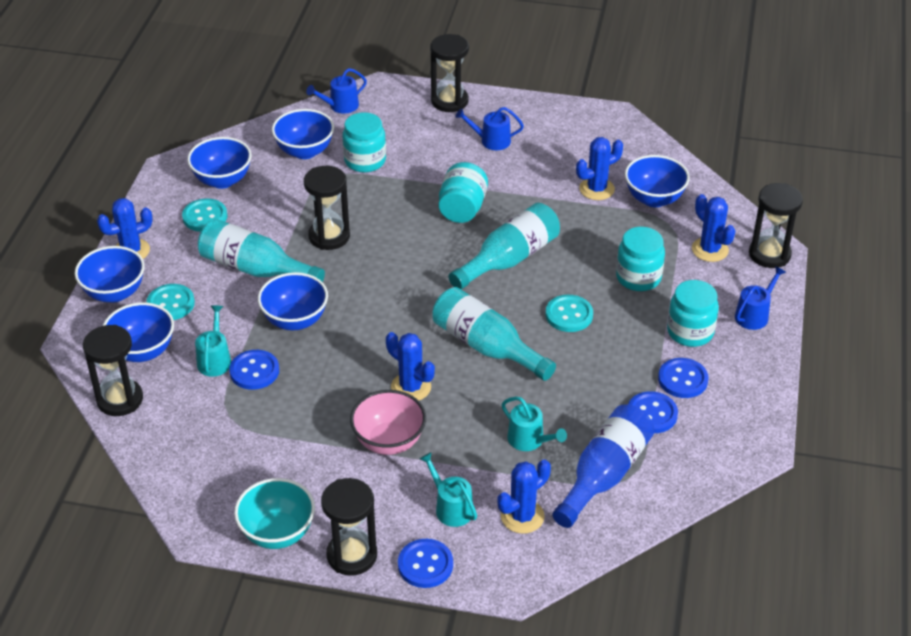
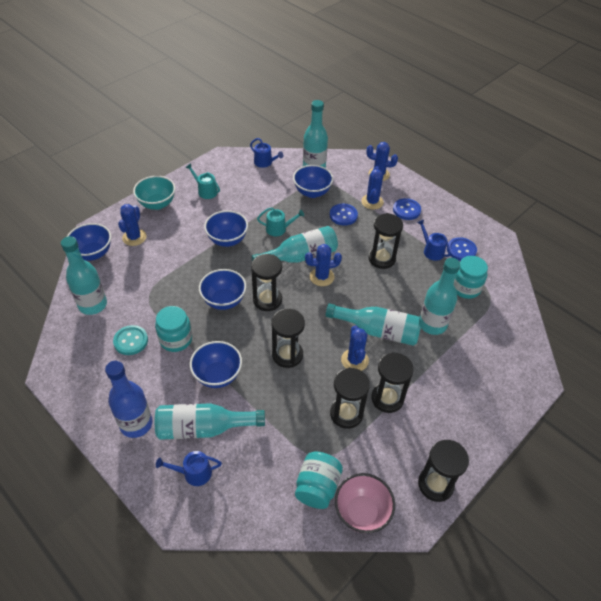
black hourglass: [83,325,143,416] [304,166,350,250] [321,478,377,576] [430,34,469,112] [749,183,803,268] = 5 -> [251,254,282,311] [271,309,305,368] [330,367,370,429] [369,213,403,269] [371,352,414,413] [418,440,469,502] = 6
blue bowl: [75,246,145,303] [103,302,174,362] [187,137,251,189] [258,272,328,331] [272,109,334,159] [625,155,690,207] = 6 -> [67,223,111,261] [190,341,242,388] [199,269,246,310] [204,210,248,247] [293,165,333,198] = 5
blue button: [229,350,279,390] [398,539,453,588] [628,391,678,433] [658,358,709,398] = 4 -> [330,204,358,226] [393,198,421,220] [447,237,477,261] = 3
turquoise bottle: [198,219,325,282] [433,287,556,381] [449,203,560,290] = 3 -> [61,236,107,315] [155,403,265,440] [251,226,338,263] [303,100,328,168] [325,303,422,346] [420,258,460,335] = 6
turquoise button: [146,284,195,320] [182,199,227,232] [546,295,593,332] = 3 -> [113,325,148,355] = 1
turquoise jar: [342,112,386,172] [439,162,488,223] [616,227,665,291] [667,280,719,347] = 4 -> [155,306,192,352] [295,452,343,509] [454,256,488,299] = 3
turquoise watering can: [195,305,231,377] [420,452,477,527] [502,397,567,451] = 3 -> [185,164,220,199] [257,207,304,236] = 2

